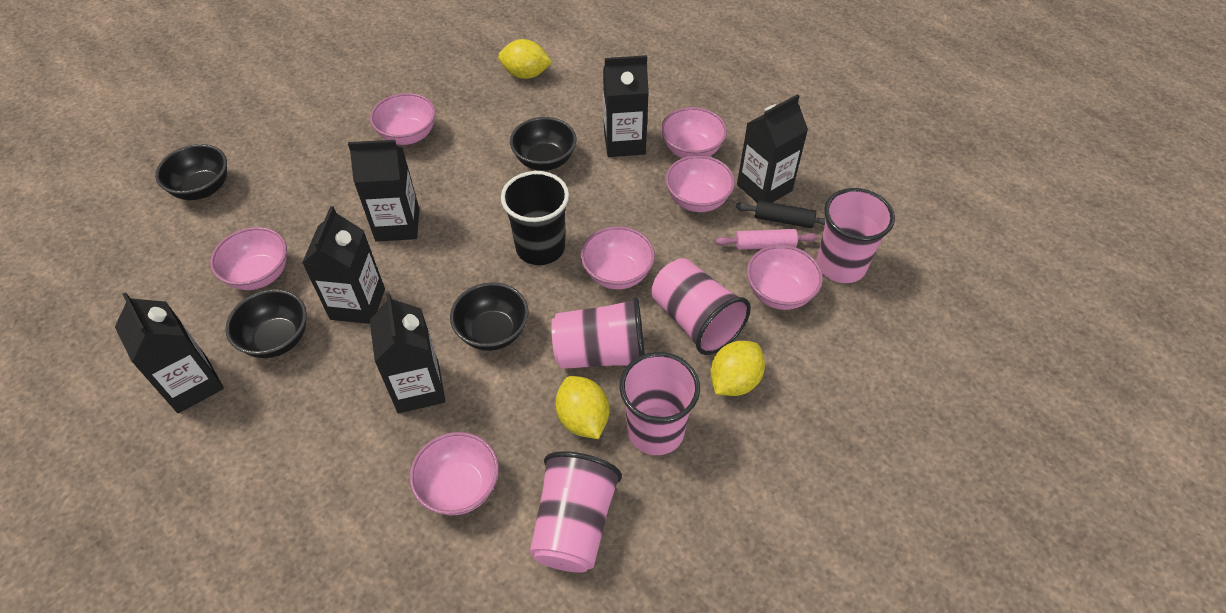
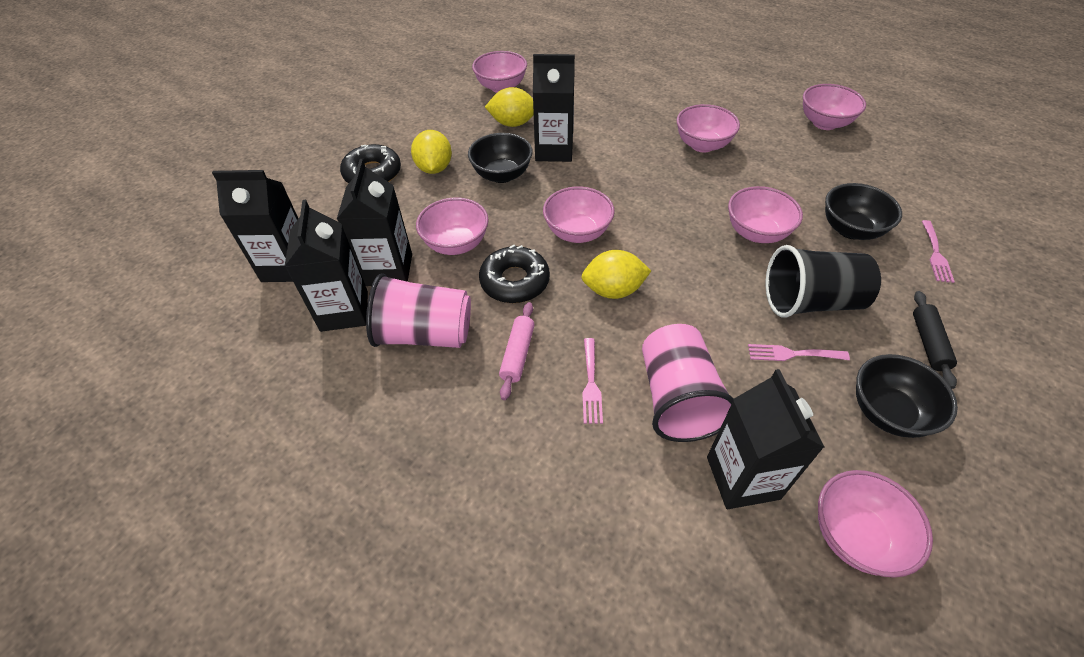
black bowl: [155,144,227,200] [225,289,307,358] [450,282,529,351] [510,117,576,171] = 4 -> [468,133,533,183] [825,183,902,240] [856,354,958,438] = 3
black carton: [115,292,224,413] [302,206,385,324] [348,140,419,242] [370,293,445,413] [603,55,649,157] [737,94,808,203] = 6 -> [212,170,298,282] [284,200,368,332] [337,159,412,286] [533,54,575,162] [707,369,824,509] = 5
black donut: none = 0 -> [340,144,401,183] [479,245,550,303] = 2
pink cup: [530,451,622,573] [551,297,645,369] [620,352,700,455] [651,258,751,355] [816,188,895,283] = 5 -> [366,273,471,348] [642,324,734,442] = 2
pink fork: none = 0 -> [582,338,603,424] [748,344,850,361] [922,220,955,283] = 3

